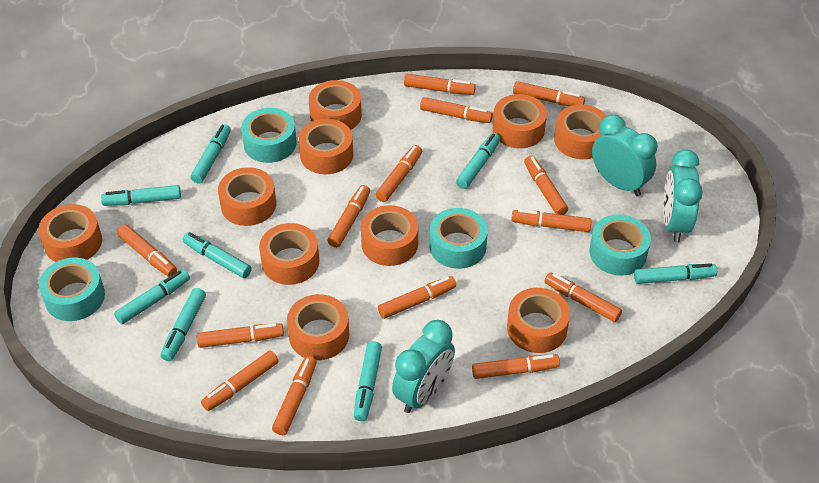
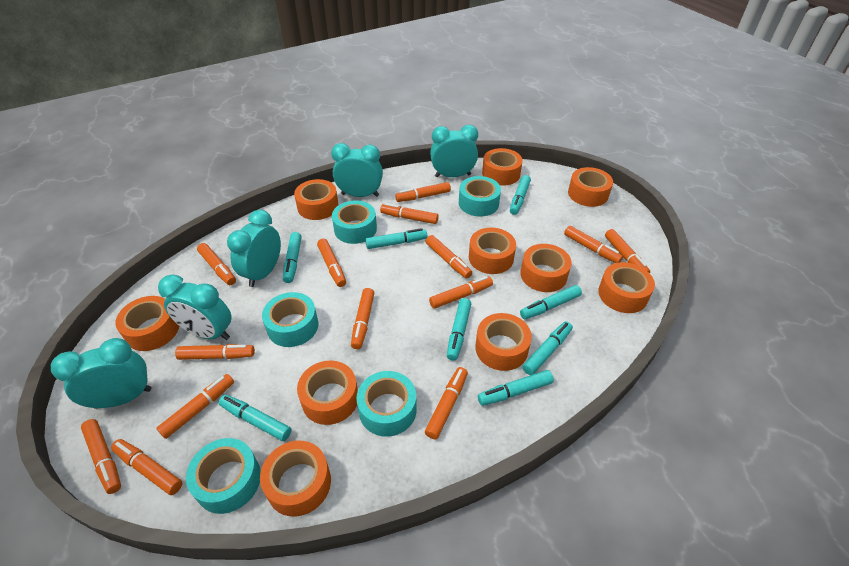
turquoise clock: [392,320,455,413] [592,114,657,196] [663,149,703,242] = 3 -> [51,338,152,409] [158,274,231,340] [227,210,281,287] [331,143,383,197] [430,125,478,177] = 5
turquoise tape: [39,258,105,321] [241,108,297,163] [430,208,488,269] [589,214,651,276] = 4 -> [186,438,261,514] [262,292,318,347] [332,200,377,244] [357,371,417,437] [459,176,501,217] = 5

